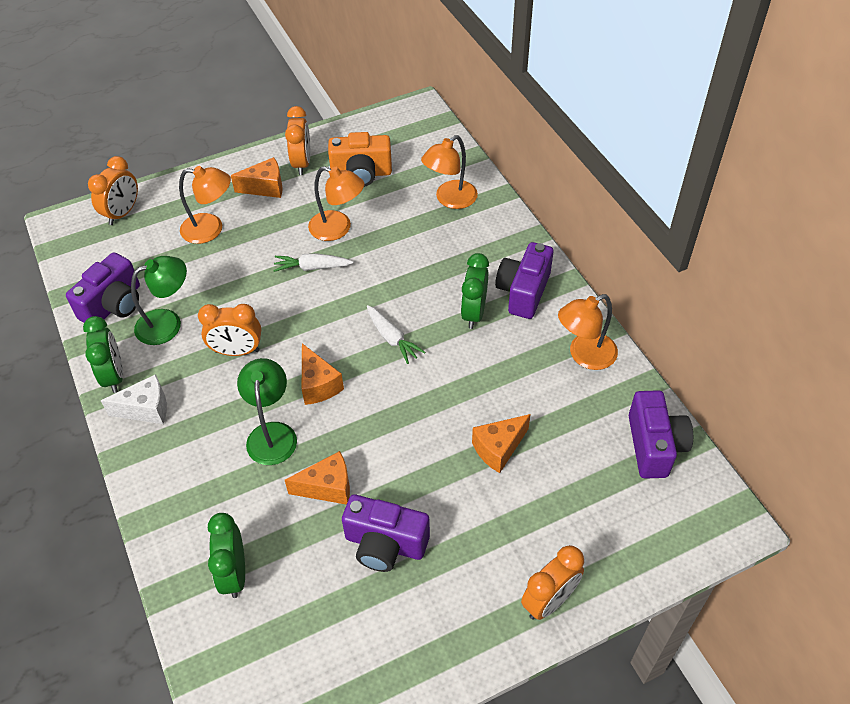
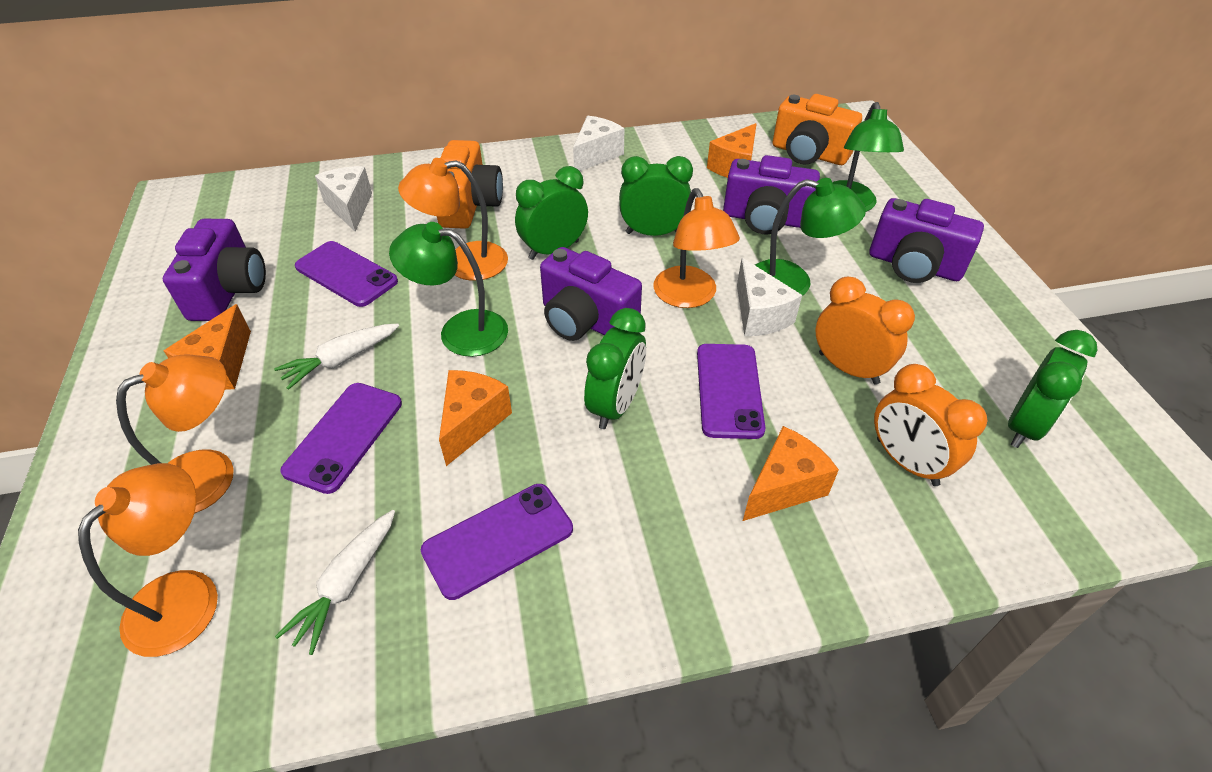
green clock: [83,316,123,393] [208,513,245,598] [461,253,489,329] = 3 -> [515,166,588,260] [584,308,646,429] [619,156,693,236] [1008,330,1098,448] = 4
green lamp: [131,256,187,345] [237,358,297,465] = 2 -> [389,222,508,357] [755,178,866,296] [832,102,904,212] = 3
orange camera: [328,132,392,187] = 1 -> [437,140,503,229] [772,94,862,165] = 2
orange clock: [88,156,138,225] [198,304,261,356] [285,106,310,175] [521,545,584,620] = 4 -> [816,277,915,385] [874,364,987,486] = 2
purple phone: none = 0 -> [280,383,402,494] [295,241,398,307] [421,484,573,600] [697,344,765,439] = 4
white cheese: [101,374,167,424] = 1 -> [315,166,372,232] [573,116,625,171] [737,258,802,336] = 3

